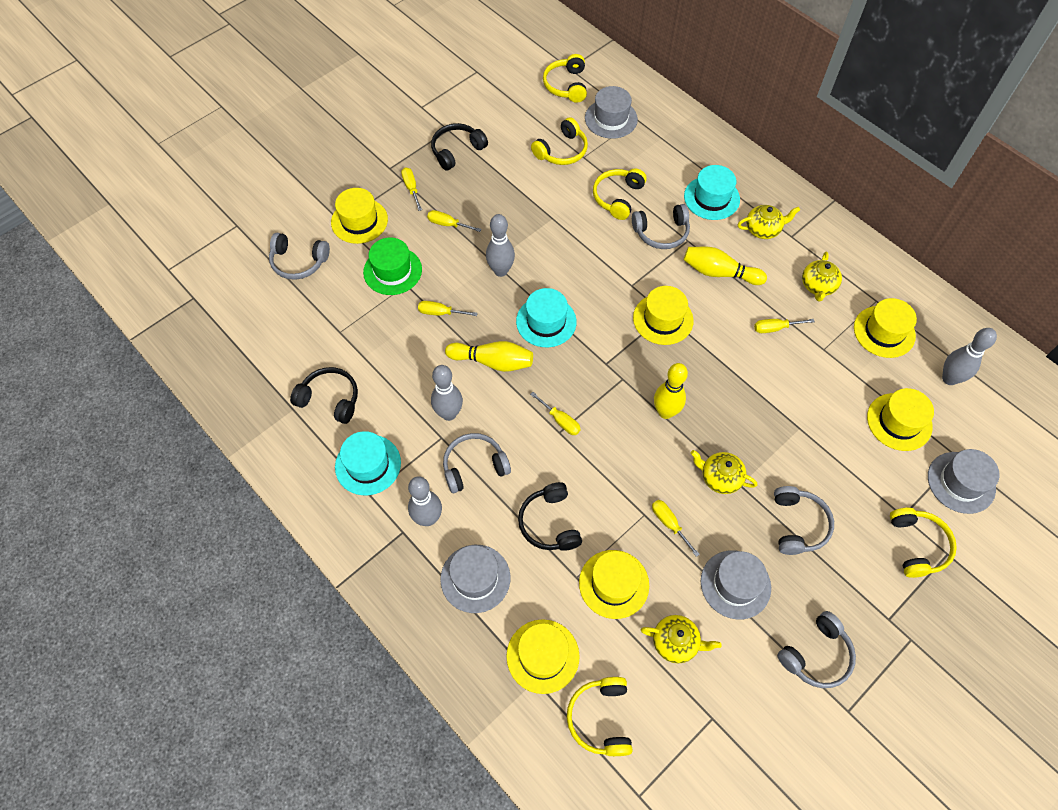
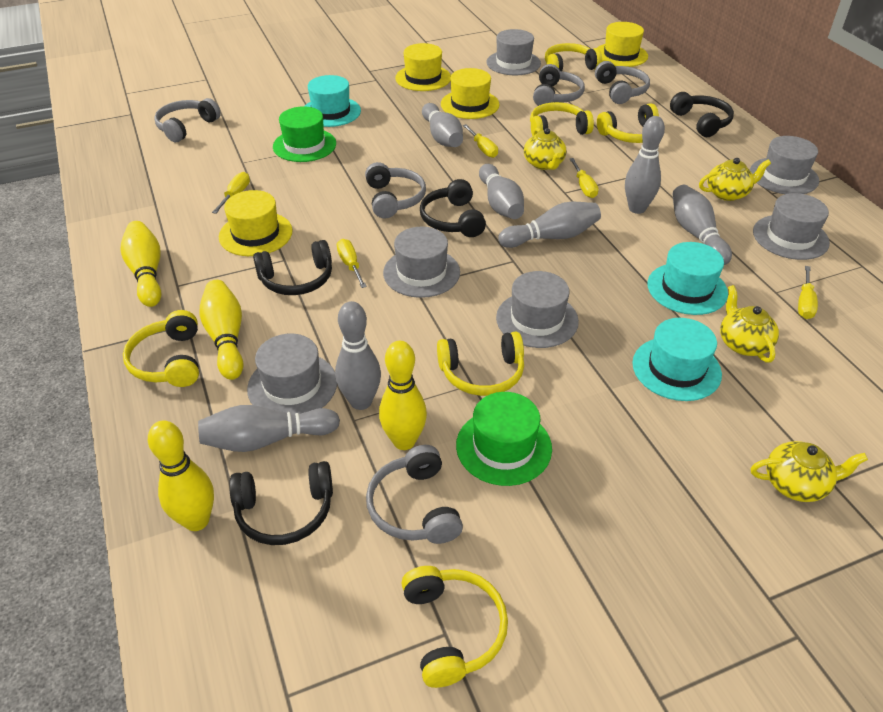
black headphones: [290,367,358,424] [431,123,488,171] [518,482,582,551] = 3 -> [229,461,333,545] [253,240,332,295] [420,179,486,237] [670,92,734,137] = 4
green hat: [363,238,422,295] = 1 -> [273,106,336,162] [456,392,552,486] = 2
grey bowling pin: [408,476,442,526] [431,365,463,421] [486,214,515,277] [942,328,997,385] = 4 -> [198,405,340,452] [335,301,381,410] [422,103,463,147] [479,164,524,219] [498,202,601,248] [625,116,665,214] [673,185,732,265] = 7
grey hat: [440,545,511,613] [585,86,638,139] [701,550,771,619] [928,449,999,514] = 4 -> [247,334,337,414] [383,227,460,298] [487,29,541,75] [496,271,579,348] [750,136,819,194] [753,193,830,260] = 6
yellow bowling pin: [445,341,533,372] [654,363,688,419] [684,247,767,285] = 3 -> [121,221,161,307] [148,420,214,531] [199,280,243,380] [379,341,427,450] = 4
yellow hat: [331,188,388,244] [506,619,580,694] [579,550,649,619] [633,286,694,345] [854,298,917,358] [867,388,934,451] = 6 -> [219,190,293,256] [395,43,451,91] [441,68,500,119] [597,22,648,67] = 4
yellow headphones: [531,117,588,165] [543,54,587,103] [567,677,632,756] [593,168,647,220] [890,508,957,578] = 5 -> [123,310,199,387] [401,566,508,688] [437,332,524,396] [530,102,594,136] [545,43,602,71] [597,103,659,143] = 6
yellow screwdriver: [401,167,422,211] [418,301,478,316] [427,210,481,232] [530,392,581,435] [652,500,700,557] [754,319,815,333] = 6 -> [212,172,250,214] [337,239,367,288] [463,124,498,158] [569,158,599,198] [798,266,818,319] = 5

